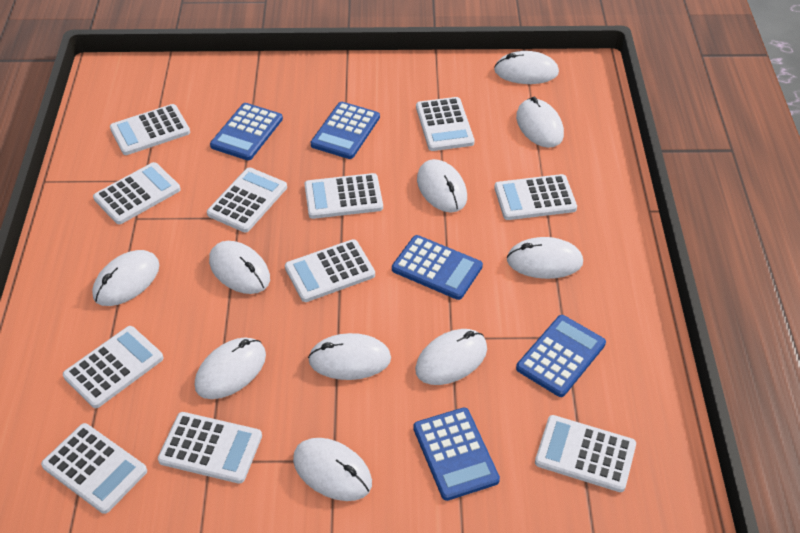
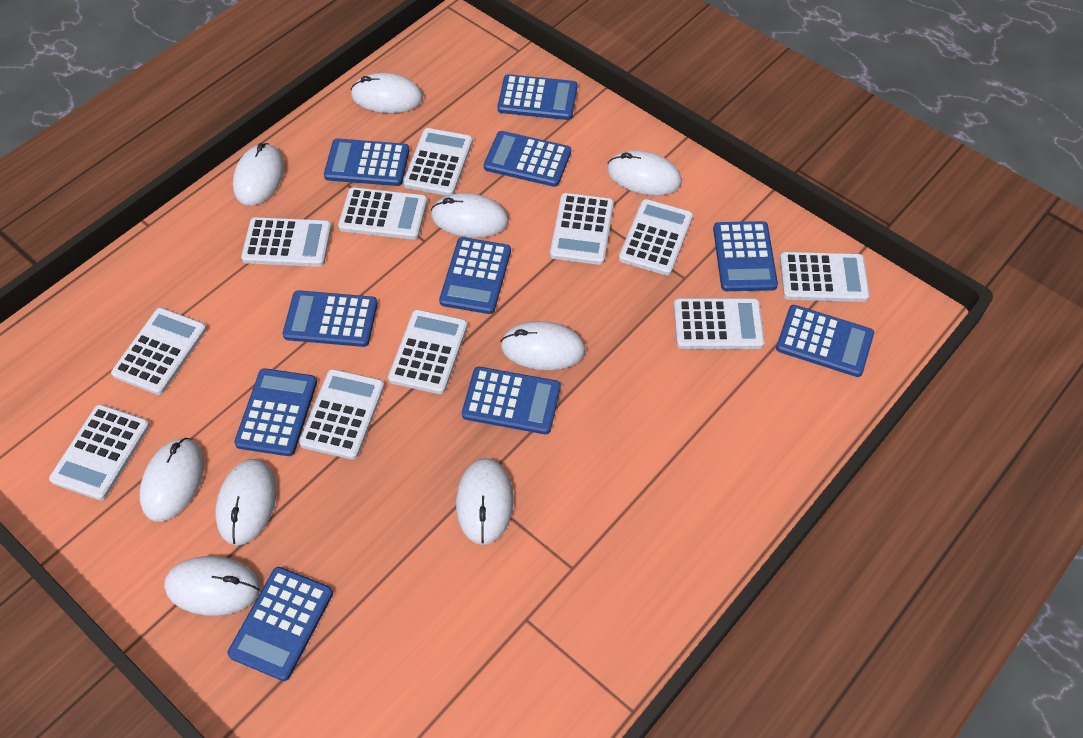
blue calculator: [210,103,283,160] [311,102,380,159] [392,235,483,300] [413,408,500,501] [516,315,606,397] = 5 -> [227,567,333,681] [234,368,317,456] [283,290,378,347] [324,138,409,186] [439,237,511,314] [462,367,561,434] [484,131,571,187] [498,74,577,120] [713,221,778,291] [776,305,874,377] = 10
white mouse: [92,250,159,306] [195,337,266,399] [209,241,270,294] [293,438,372,501] [308,333,391,380] [415,329,487,385] [417,159,467,212] [494,51,559,84] [507,237,583,279] [516,97,564,148] = 10 -> [139,438,204,522] [164,556,260,616] [215,459,277,545] [233,143,285,205] [351,73,423,113] [431,193,509,238] [456,458,513,545] [500,321,586,370] [607,150,682,196] = 9

